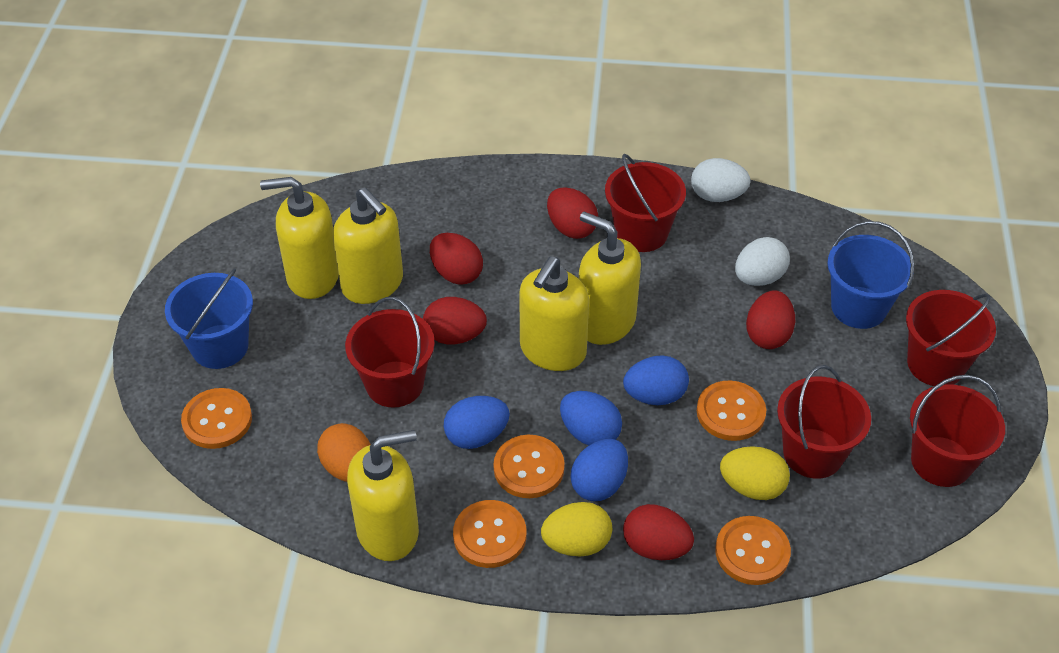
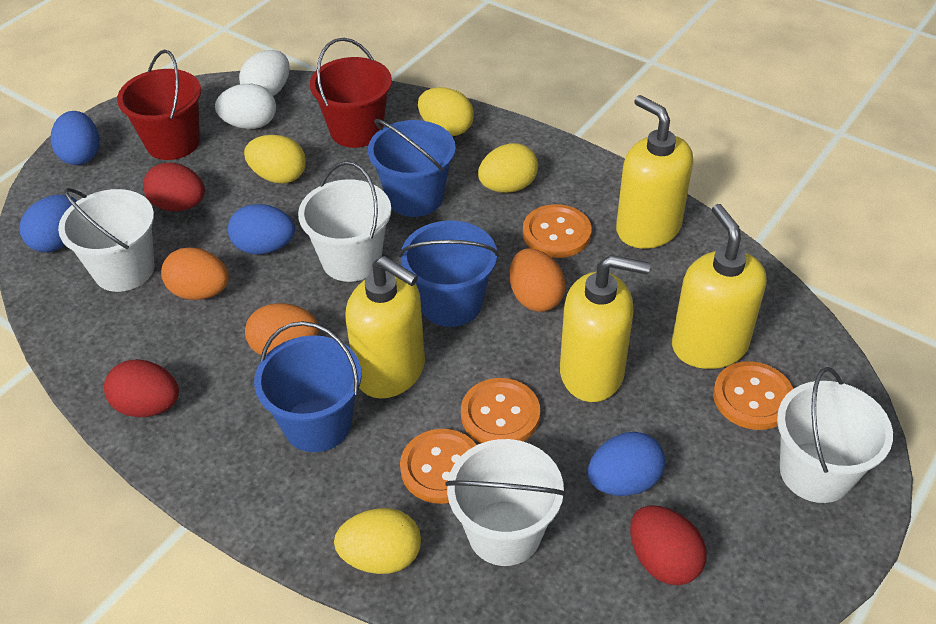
blue bucket: [165,268,253,369] [827,221,914,329] = 2 -> [254,321,362,452] [368,119,456,217] [399,220,499,327] = 3
orange button: [181,388,252,449] [453,500,527,568] [494,435,565,498] [697,380,766,441] [715,516,791,585] = 5 -> [400,429,477,504] [461,378,540,443] [523,204,592,258] [713,361,793,430] = 4
orange egg: [317,423,371,482] = 1 -> [161,247,229,300] [245,303,319,355] [509,248,566,312] = 3
red bucket: [345,297,435,408] [605,154,686,252] [777,365,871,479] [906,290,996,386] [910,375,1005,487] = 5 -> [117,50,201,160] [310,38,392,148] = 2
red egg: [423,297,487,344] [430,233,483,285] [547,187,598,239] [623,504,694,560] [746,290,795,349] = 5 -> [104,359,179,417] [143,162,205,211] [630,505,707,585] = 3
white bucket: none = 0 -> [58,188,154,292] [298,161,391,282] [445,439,566,566] [777,367,893,503] = 4
yellow egg: [541,502,612,556] [720,446,790,500] = 2 -> [244,135,306,183] [334,508,421,574] [418,87,474,136] [478,143,538,193] = 4
yellow soap dispenser: [260,177,339,299] [333,188,403,304] [347,430,419,561] [519,256,589,371] [579,212,641,345] = 5 -> [346,256,425,399] [560,255,650,402] [616,95,693,249] [672,204,766,369] = 4

